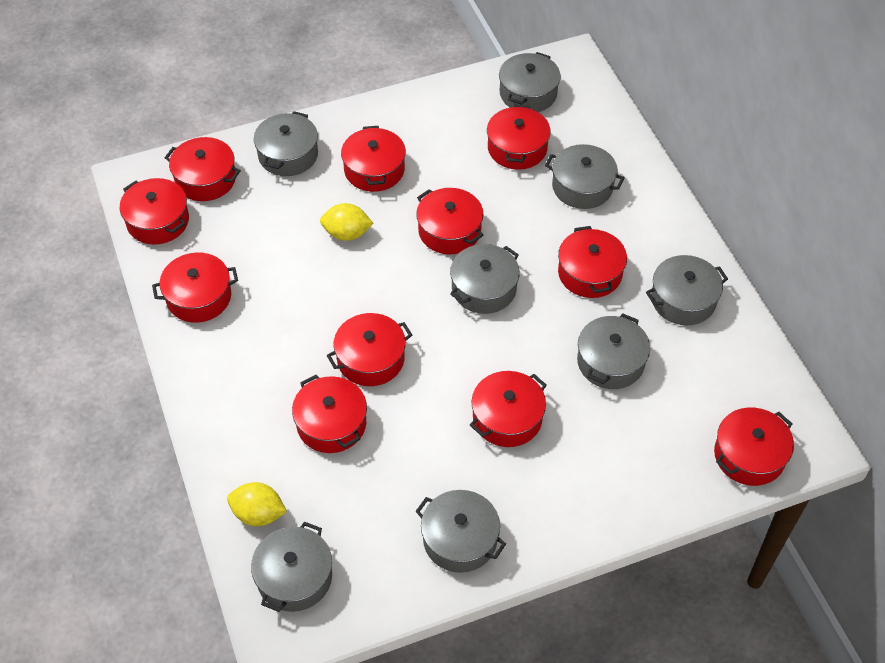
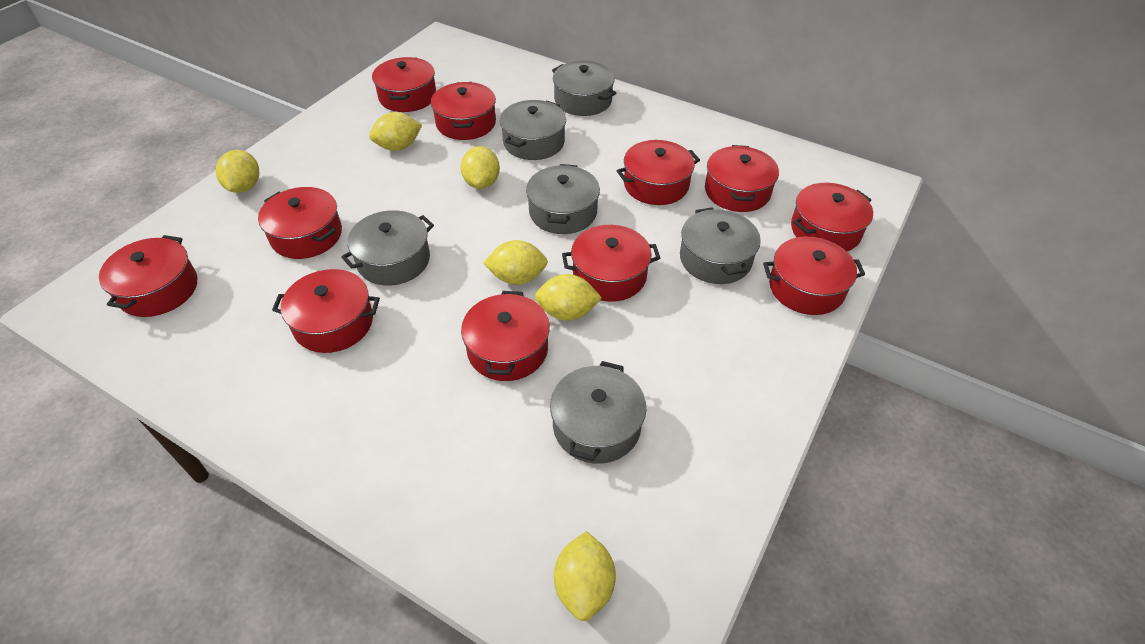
grey pot: [251,522,332,612] [254,111,318,176] [415,490,506,573] [450,244,520,314] [499,52,561,112] [545,144,624,209] [577,314,650,389] [646,255,728,325] = 8 -> [341,210,434,286] [500,100,566,160] [526,164,600,234] [550,361,646,464] [552,61,616,116] [680,207,761,284] = 6
yellow lemon: [227,482,287,526] [320,203,374,241] = 2 -> [216,150,259,193] [369,112,422,151] [460,146,500,189] [483,240,548,285] [535,274,602,321] [554,531,616,621] = 6

